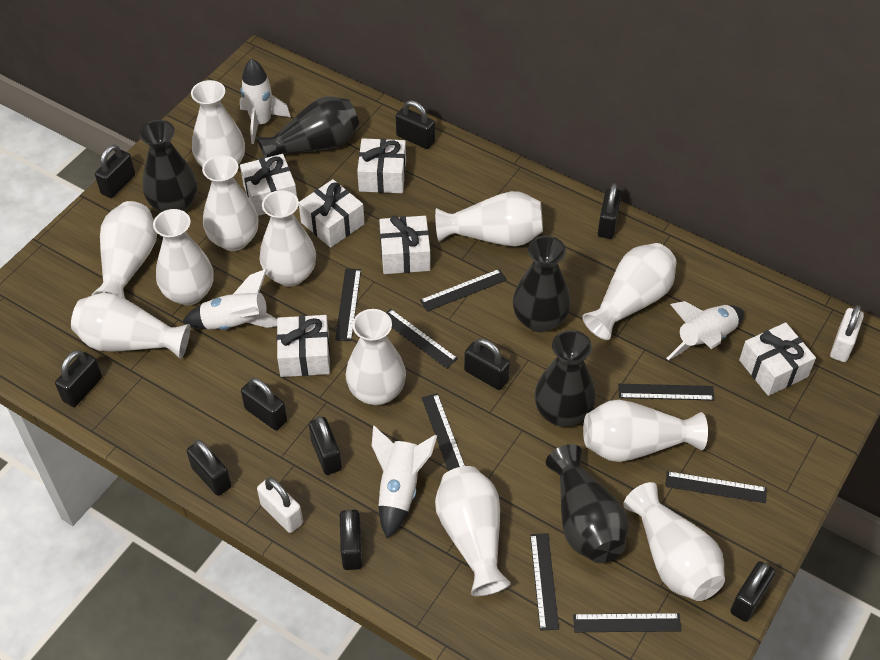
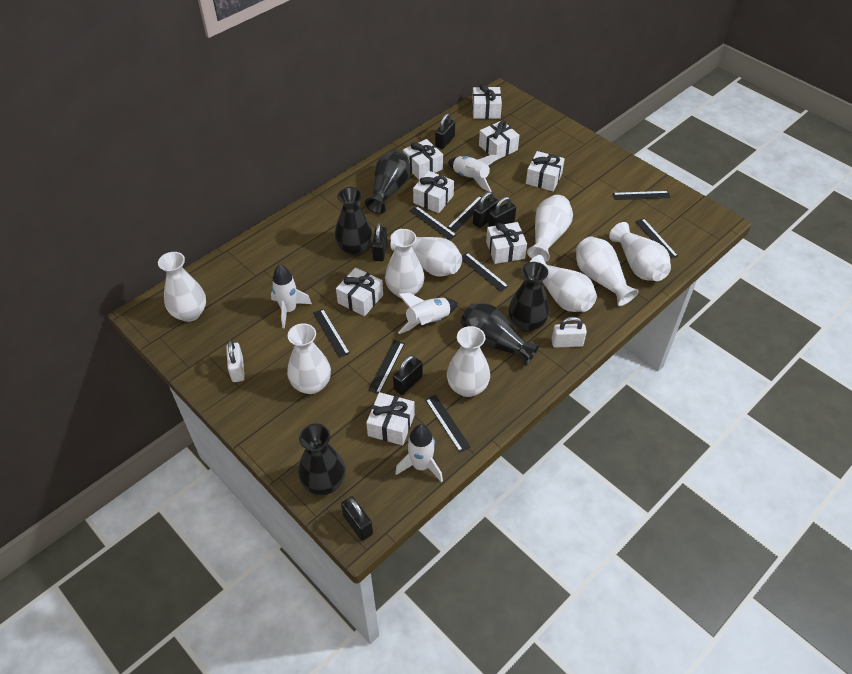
black padlock: [55,350,102,407] [95,144,135,198] [187,440,231,496] [241,378,287,431] [309,416,342,475] [340,509,362,570] [396,100,435,149] [464,339,510,390] [598,183,622,239] [730,561,775,622] = 10 -> [341,496,373,541] [372,222,387,261] [393,355,423,395] [435,113,455,149] [473,192,498,228] [488,197,516,227] = 6
white gift: [240,154,297,216] [277,315,330,377] [299,179,365,248] [357,138,406,193] [379,215,431,274] [739,322,816,396] = 6 -> [336,267,383,316] [366,392,415,446] [403,139,443,180] [413,171,454,213] [472,84,502,119] [479,120,520,160] [486,222,527,264] [526,151,565,191] = 8
white vase: [71,293,190,359] [91,201,157,298] [153,209,214,305] [191,80,245,167] [202,155,259,251] [260,190,316,287] [345,309,406,405] [435,191,543,246] [435,466,511,596] [582,243,677,340] [583,399,708,462] [623,482,725,601] = 12 -> [158,252,206,322] [287,323,331,394] [385,229,424,298] [391,229,462,277] [447,326,490,397] [527,195,573,262] [530,255,597,312] [576,236,639,306] [609,222,671,281] = 9

